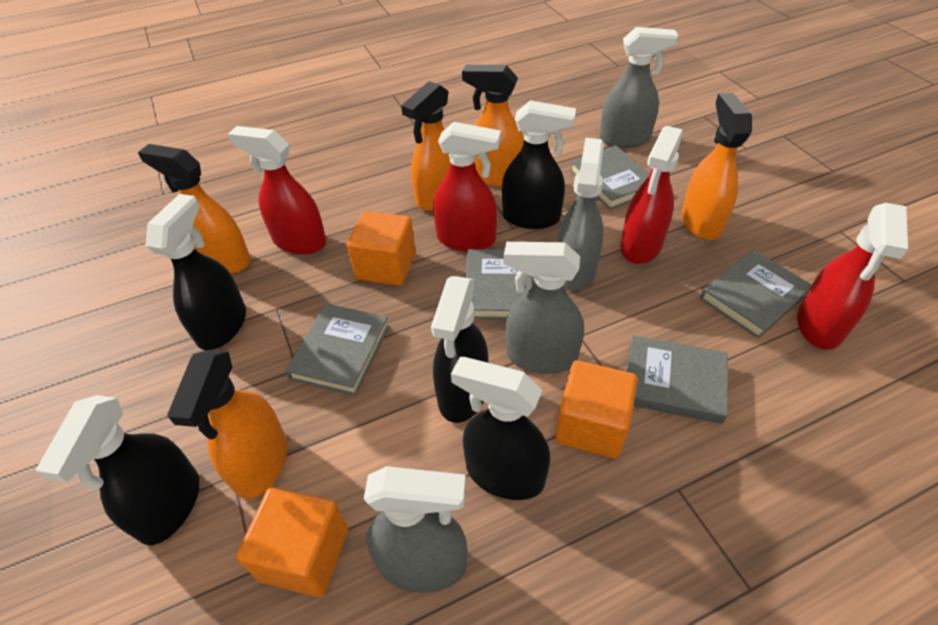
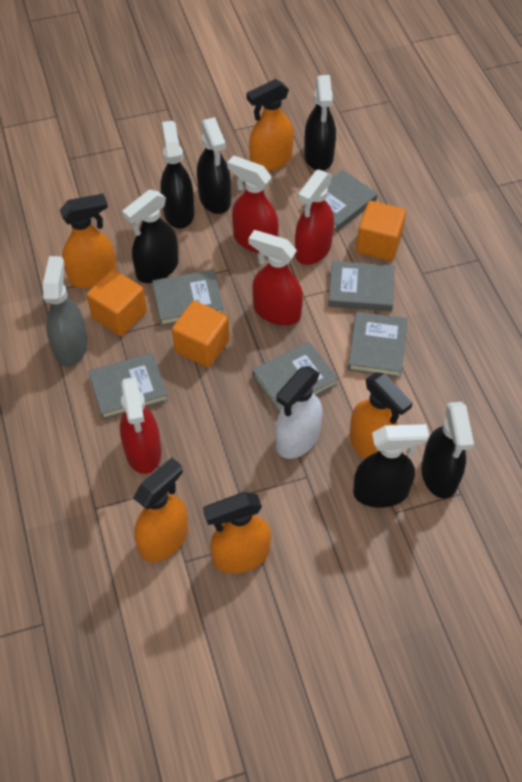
black spray bottle: [36,395,199,545] [145,194,246,350] [431,276,488,423] [451,357,550,500] [502,100,576,229] = 5 -> [122,190,179,283] [160,121,194,229] [197,117,231,214] [304,75,336,171] [353,424,429,508] [421,402,474,499] = 6
grey book: [286,304,389,396] [465,249,532,320] [570,145,649,210] [627,335,728,424] [700,250,811,339] = 5 -> [88,353,168,420] [152,270,224,326] [253,342,338,414] [302,170,378,232] [328,261,394,312] [348,312,408,378] = 6
grey spray bottle: [364,466,467,593] [504,242,584,374] [557,138,604,291] [599,27,678,148] = 4 -> [43,256,88,367] = 1
white spray bottle: none = 0 -> [275,366,322,459] = 1

